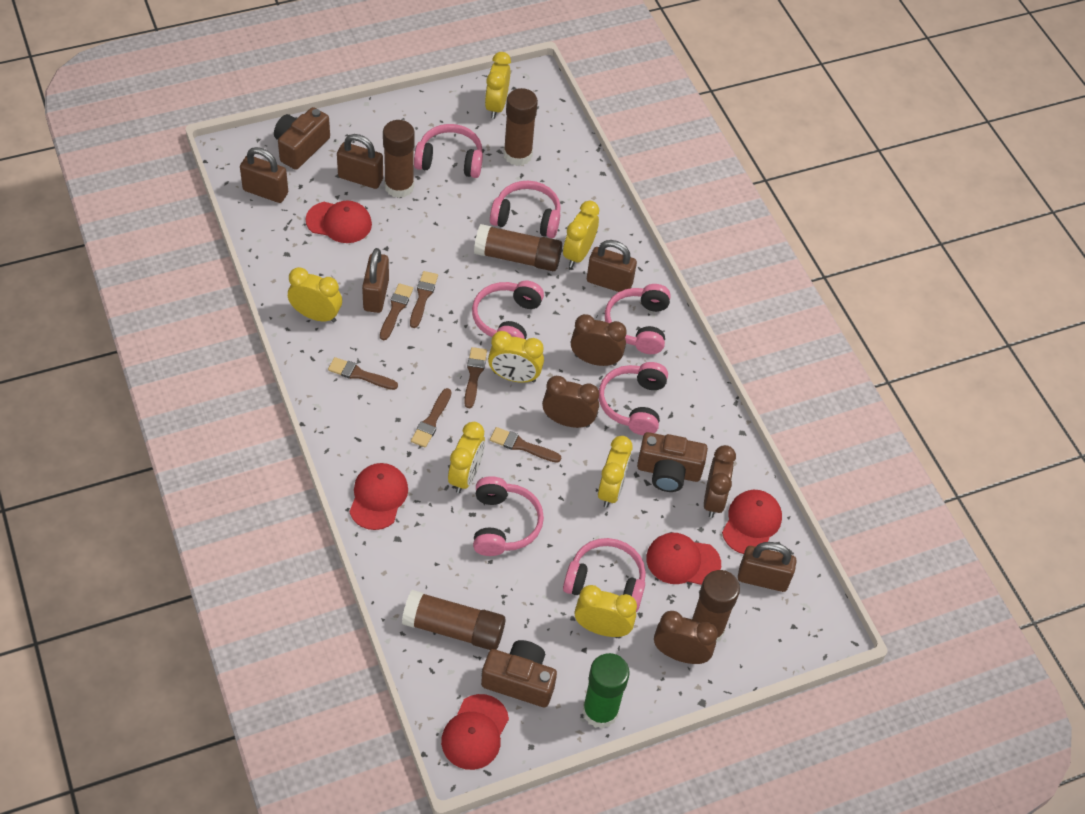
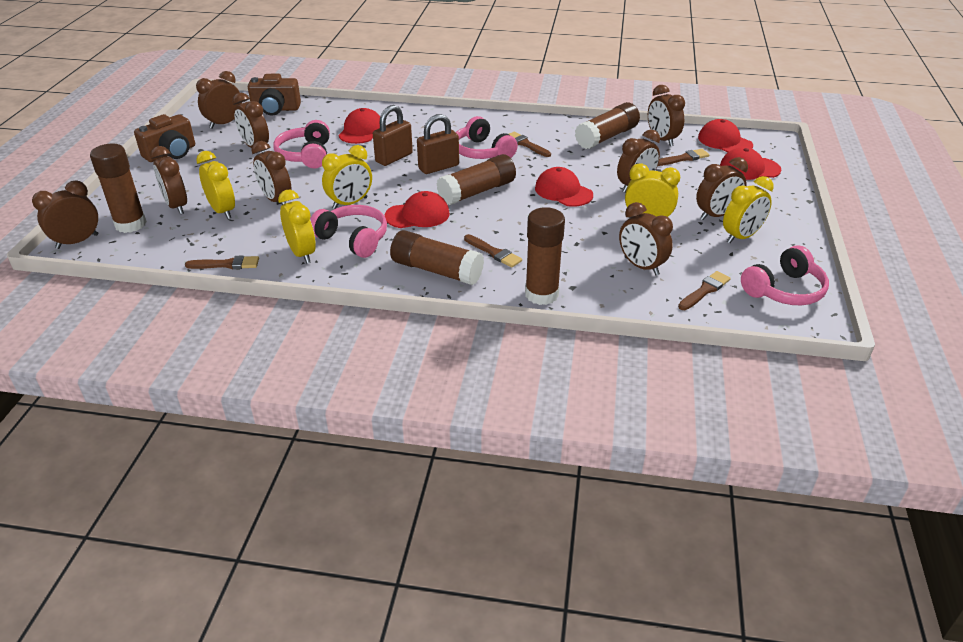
brown brush: [328,357,398,390] [380,283,413,340] [410,271,438,328] [411,388,452,448] [464,347,487,408] [490,427,561,463] = 6 -> [185,256,259,269] [464,234,522,268] [509,132,551,157] [658,149,709,166] [678,271,731,310] = 5
brown camera: [274,107,330,170] [481,640,557,707] [637,432,708,492] = 3 -> [134,114,195,162] [248,74,301,116] = 2
brown clock: [542,376,599,428] [571,314,627,366] [654,611,718,664] [704,445,736,518] = 4 -> [32,180,98,249] [150,146,187,214] [196,71,241,129] [232,93,269,153] [252,141,291,205] [617,129,660,193] [619,202,673,275] [648,85,685,146] [696,157,748,220] = 9
brown padlock: [240,147,288,203] [337,134,383,189] [362,248,389,313] [587,240,637,292] [738,542,796,592] = 5 -> [373,105,413,166] [417,114,459,174] = 2
green glue stick: [582,653,630,729] = 1 -> none = 0
pink headphones: [414,124,483,178] [472,281,544,339] [473,476,544,556] [490,181,561,238] [563,538,646,612] [599,362,668,435] [605,284,671,354] = 7 -> [273,120,330,168] [310,205,387,258] [456,116,518,159] [741,245,829,305] = 4
yellow clock: [288,267,342,323] [448,422,485,493] [485,52,511,119] [488,331,544,383] [563,201,599,268] [575,585,637,637] [598,436,633,508] = 7 -> [196,151,235,219] [278,190,316,264] [322,145,372,209] [625,163,680,218] [723,176,774,243] = 5

